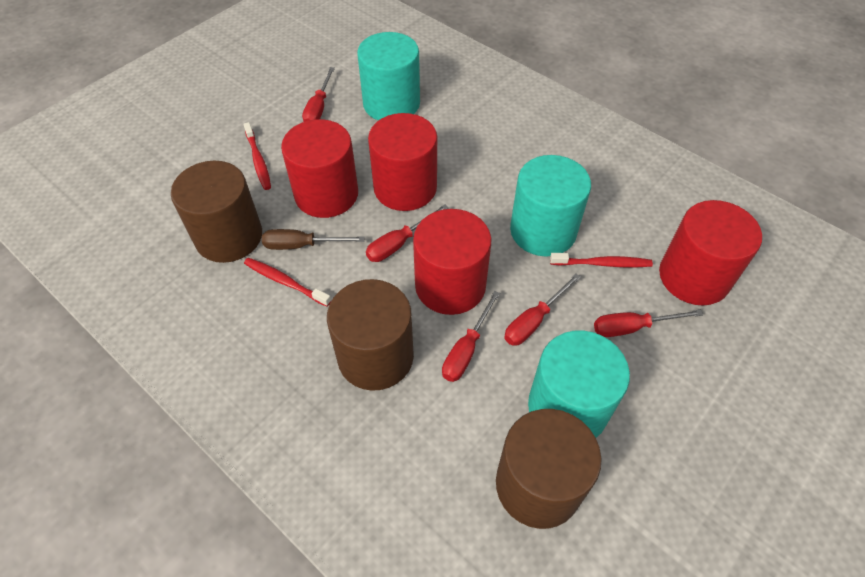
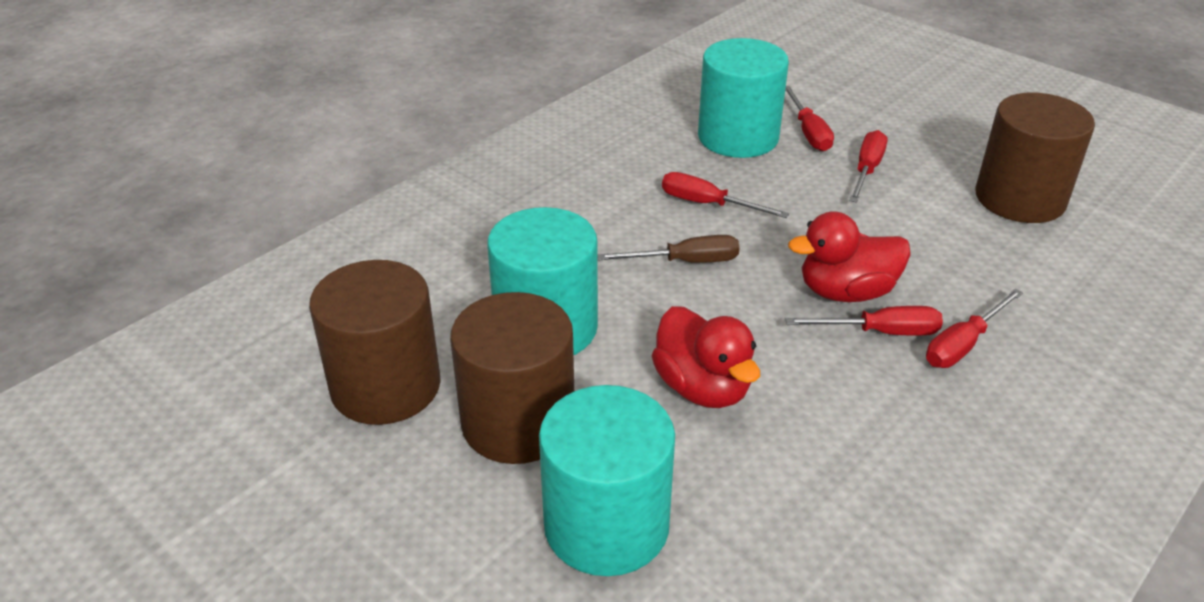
red cylinder: [281,119,358,218] [368,113,437,211] [413,209,491,315] [659,200,762,305] = 4 -> none = 0
red duck: none = 0 -> [652,306,760,408] [788,211,911,302] = 2
red toothbrush: [243,122,271,190] [244,258,331,307] [550,253,653,267] = 3 -> none = 0

